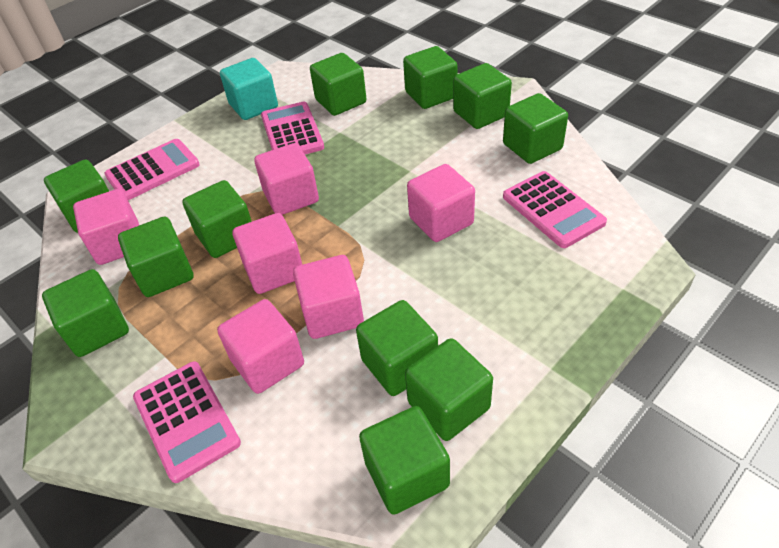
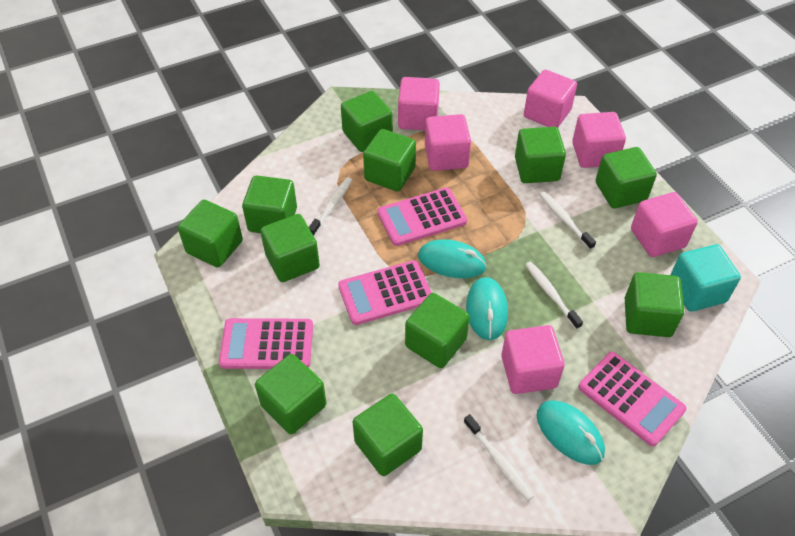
turquoise mouse: none = 0 -> [418,239,487,278] [466,277,508,340] [537,400,605,465] = 3
white toothbrush: none = 0 -> [309,177,352,236] [464,414,534,501] [525,262,583,330] [539,191,596,250] = 4

